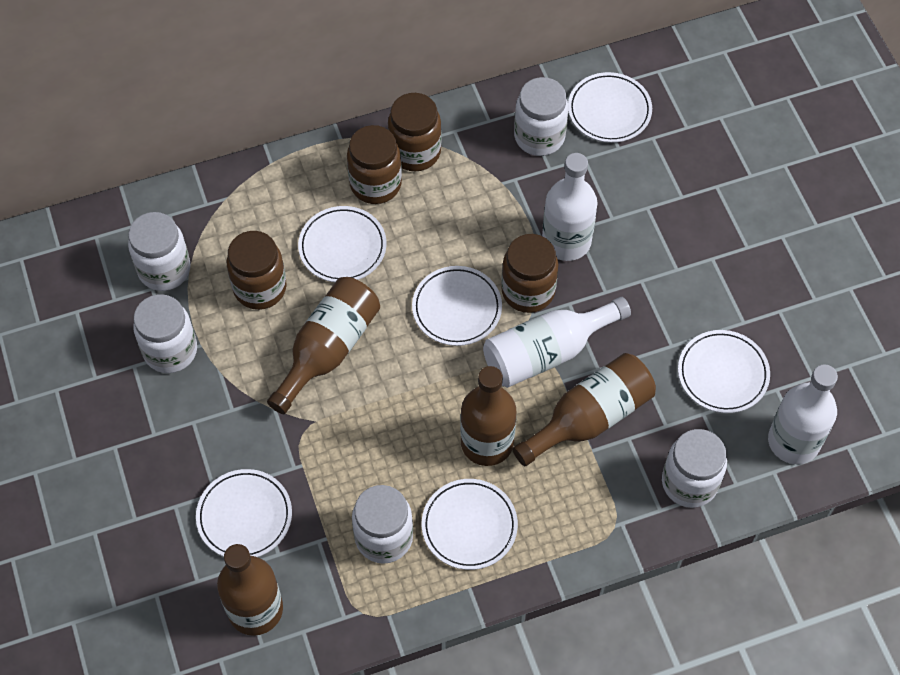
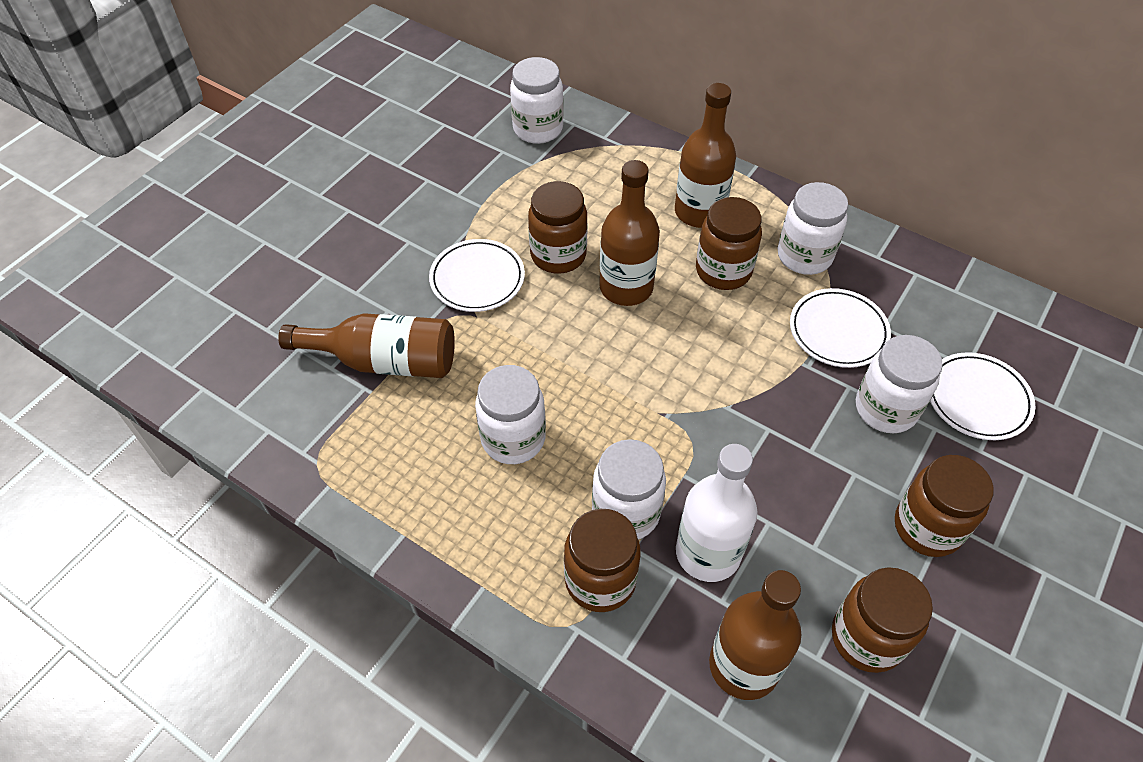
brown jar: [227,231,287,310] [347,125,402,204] [388,93,442,171] [501,234,559,313] = 4 -> [528,181,588,274] [564,509,641,612] [696,197,762,290] [832,567,933,673] [895,455,994,557] = 5
white bottle: [483,297,631,388] [542,153,598,261] [768,364,838,464] = 3 -> [676,444,758,582] = 1
white plate: [196,469,292,557] [298,206,386,282] [412,266,502,346] [422,479,518,570] [568,72,652,143] [678,330,770,413] = 6 -> [429,239,525,312] [790,288,891,368] [930,352,1036,440] = 3

